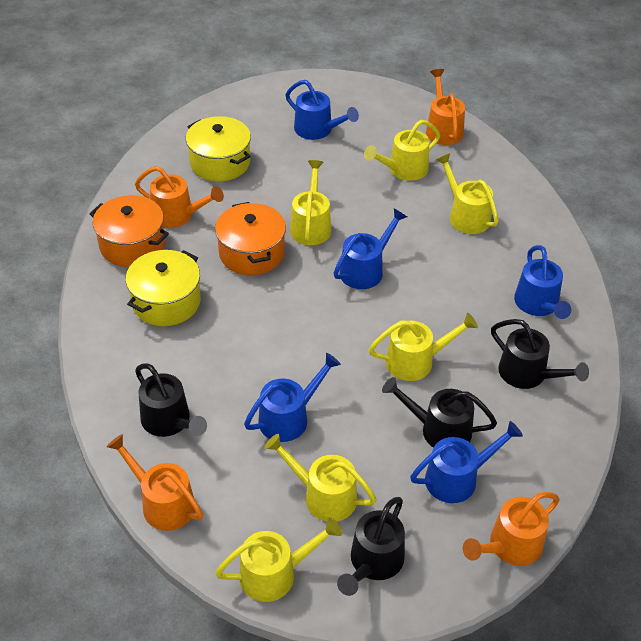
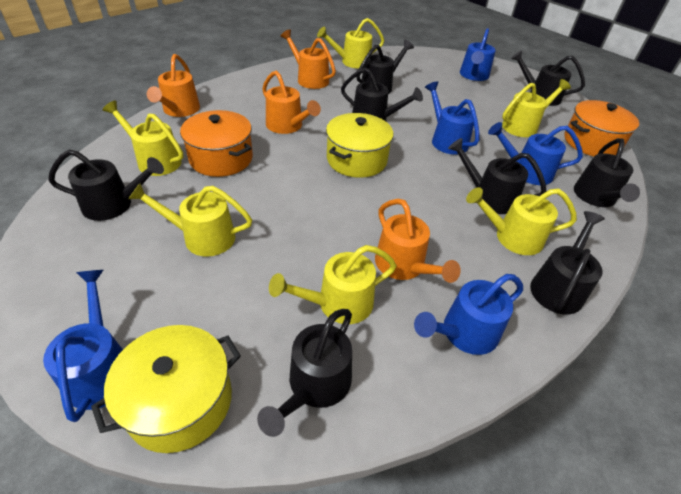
black watering can: [135,363,207,437] [337,497,405,596] [382,377,497,448] [491,319,589,389] = 4 -> [48,149,164,221] [257,309,352,437] [341,68,423,121] [356,40,414,94] [448,138,547,214] [511,50,585,106] [530,211,605,315] [574,138,640,207] = 8

